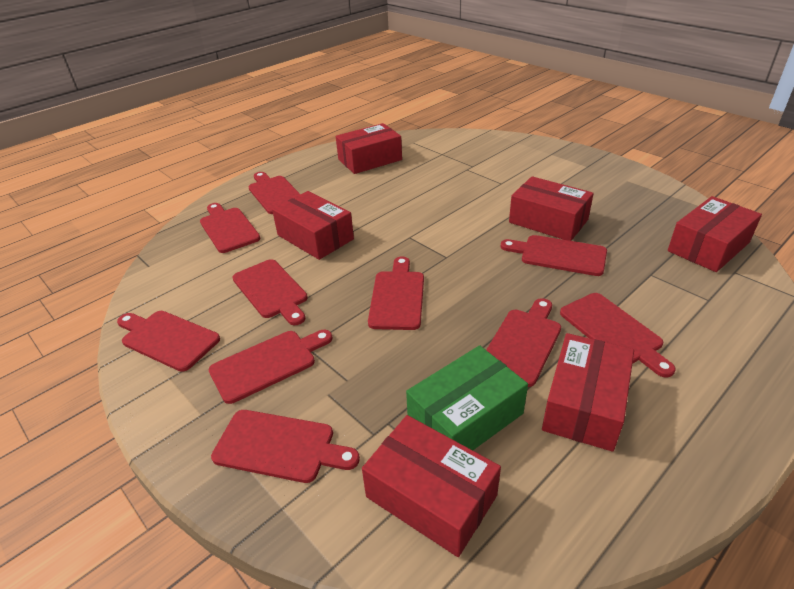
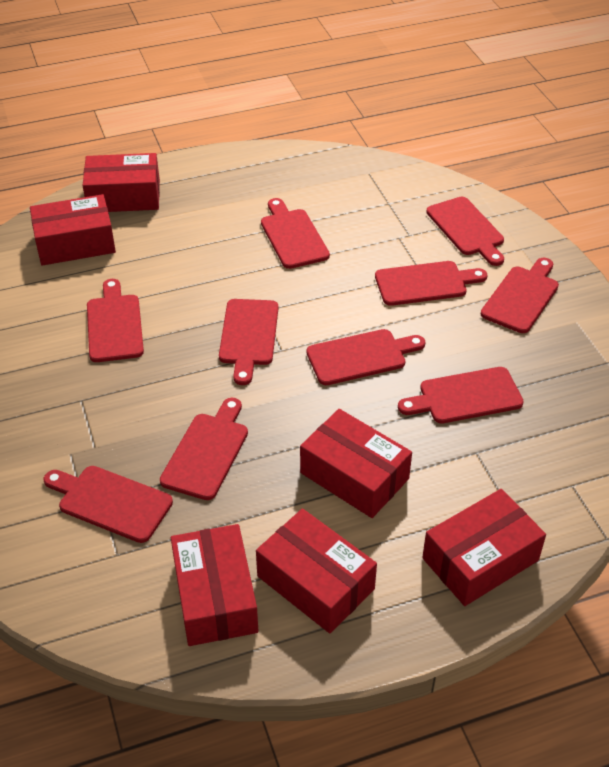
green box: [406,345,528,450] = 1 -> none = 0

